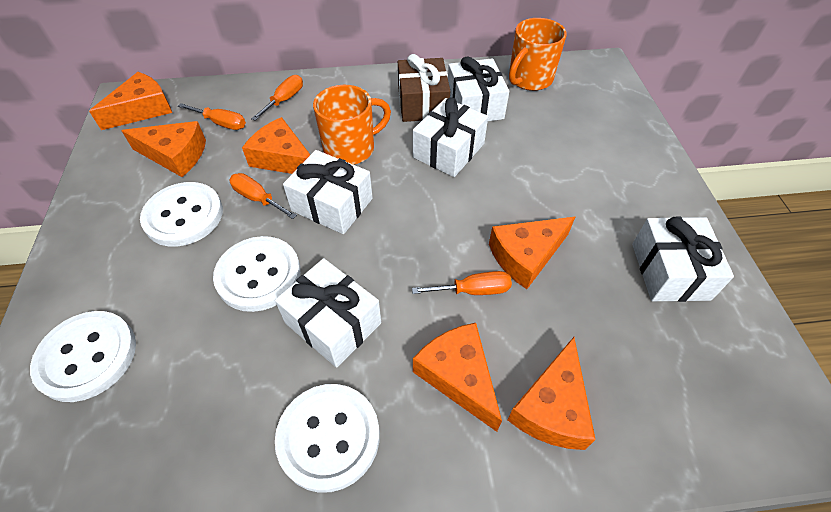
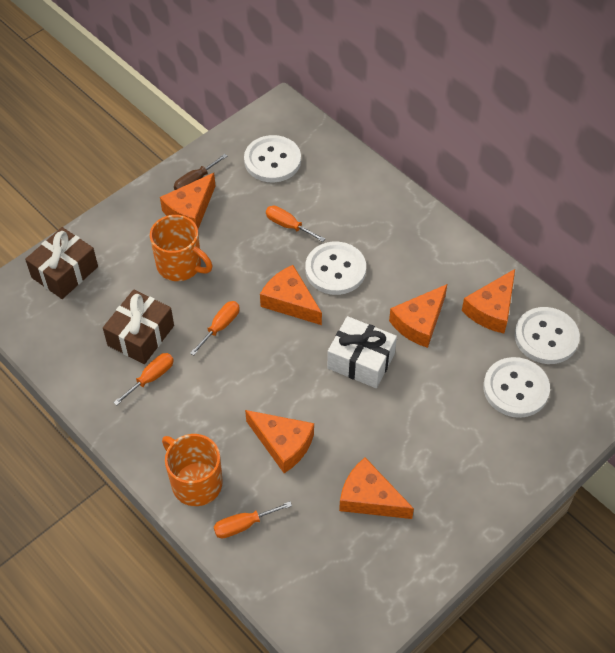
brown gift: [398,54,450,122] = 1 -> [25,227,98,299] [103,289,174,364] = 2
brown screwdriver: none = 0 -> [174,154,227,190] = 1
white gift: [275,258,381,368] [283,150,373,234] [413,97,488,177] [448,56,509,121] [632,217,734,302] = 5 -> [327,316,397,388] = 1

